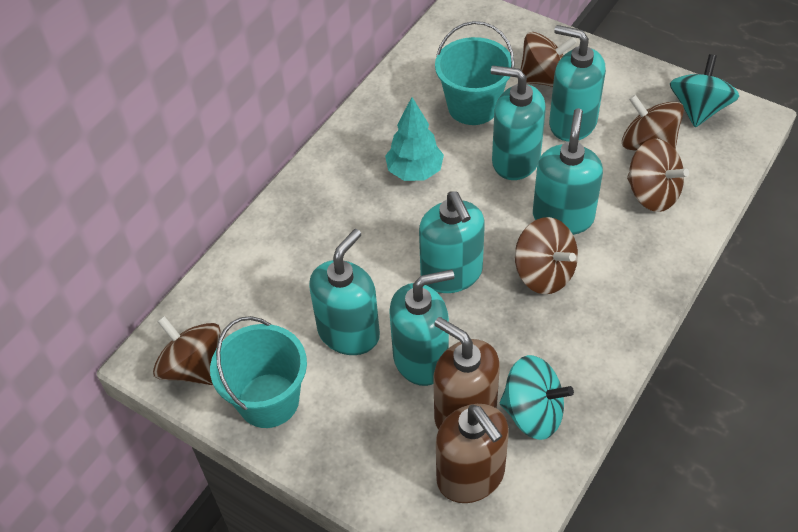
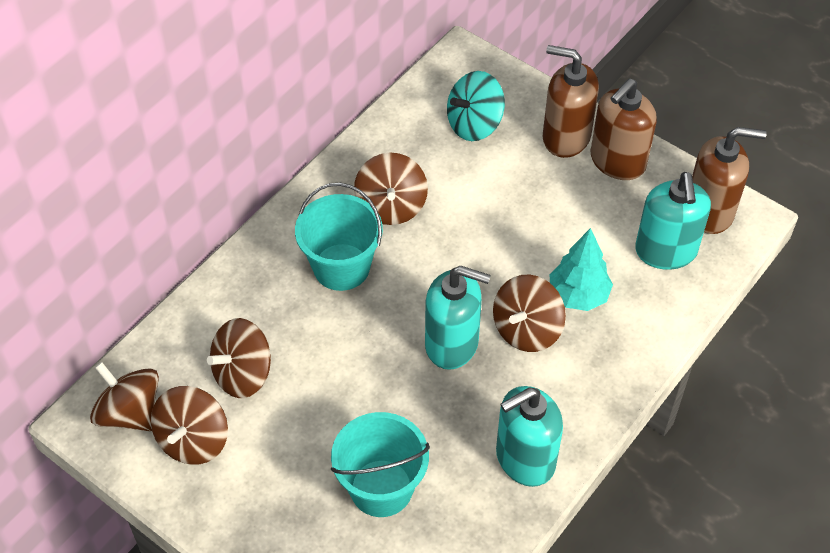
brown soap dispenser: [433,317,500,430] [436,404,509,503] = 2 -> [543,45,599,158] [591,78,657,180] [692,127,767,234] = 3
turquoise soap dispenser: [309,229,380,355] [389,270,454,386] [419,191,485,293] [491,65,546,180] [533,108,603,235] [549,25,606,141] = 6 -> [425,266,491,370] [496,386,563,487] [635,172,711,270] = 3
turquoise spinning top: [500,355,574,440] [670,54,739,127] = 2 -> [447,71,505,141] = 1

